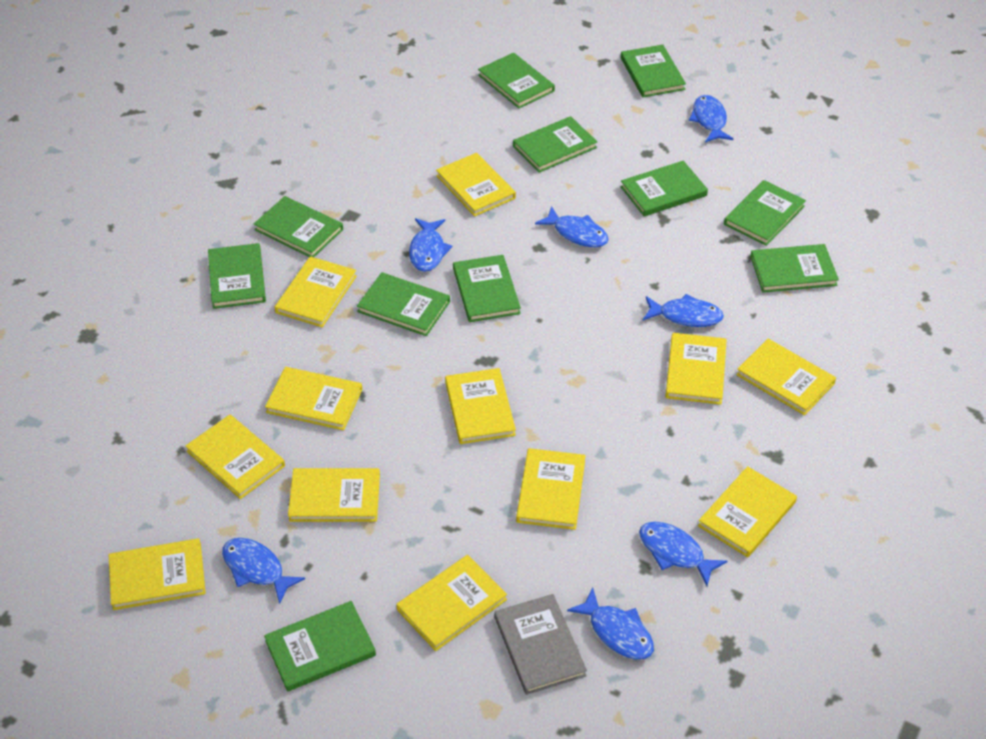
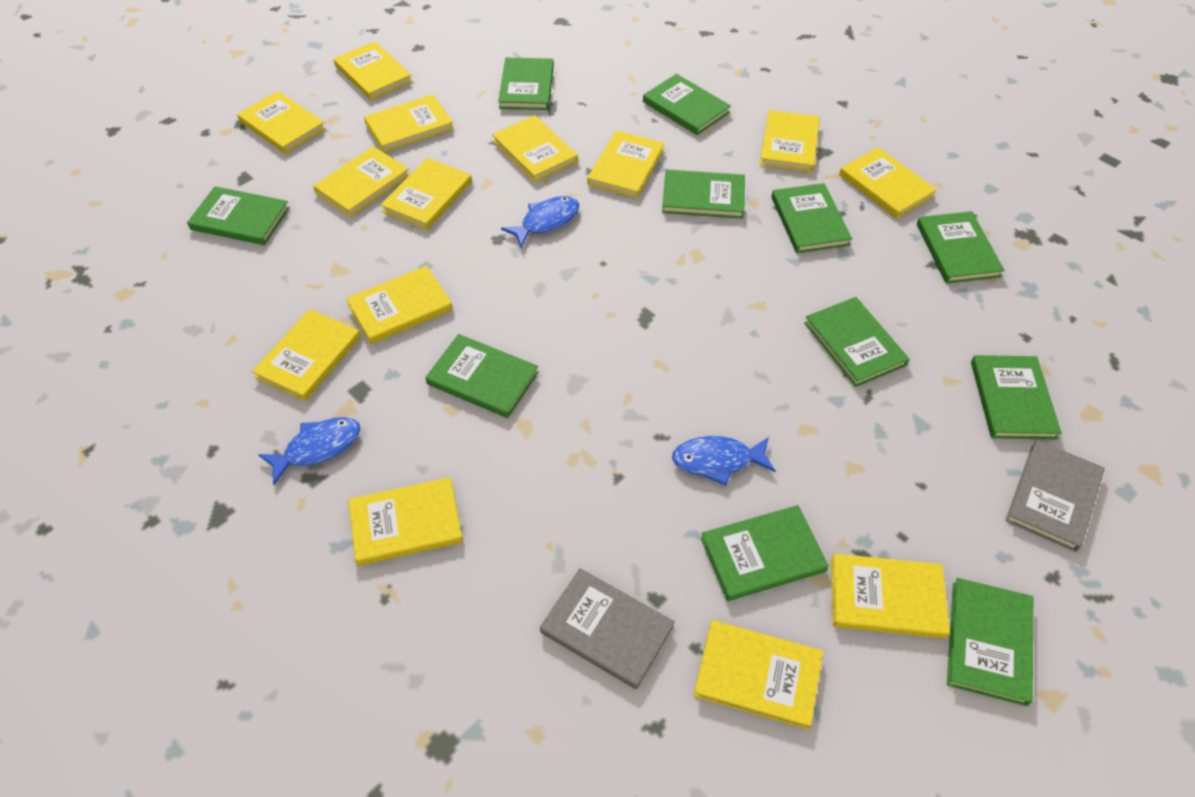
blue fish: [222,538,305,604] [409,218,452,272] [535,206,609,247] [567,588,654,659] [639,522,727,586] [643,294,724,327] [689,95,733,143] = 7 -> [258,417,360,485] [501,196,579,248] [672,436,775,486] = 3
grey book: [494,594,587,695] = 1 -> [540,568,675,689] [1005,440,1105,552] = 2
yellow book: [109,538,206,610] [185,415,285,499] [265,367,362,430] [275,256,357,327] [288,468,380,522] [396,555,507,651] [436,153,516,217] [445,368,516,444] [516,448,586,530] [665,333,727,405] [698,466,797,557] [736,339,836,415] = 12 -> [237,91,326,154] [252,309,361,401] [313,146,410,217] [333,41,413,100] [346,266,453,344] [348,477,463,566] [364,94,454,153] [381,158,472,230] [492,115,578,183] [587,131,664,198] [693,620,823,730] [760,110,820,172] [831,553,950,639] [839,147,937,219] = 14

